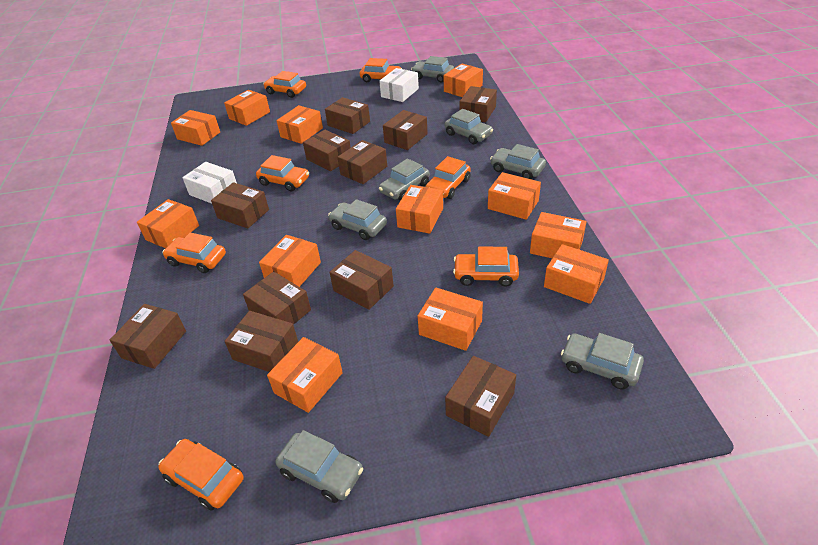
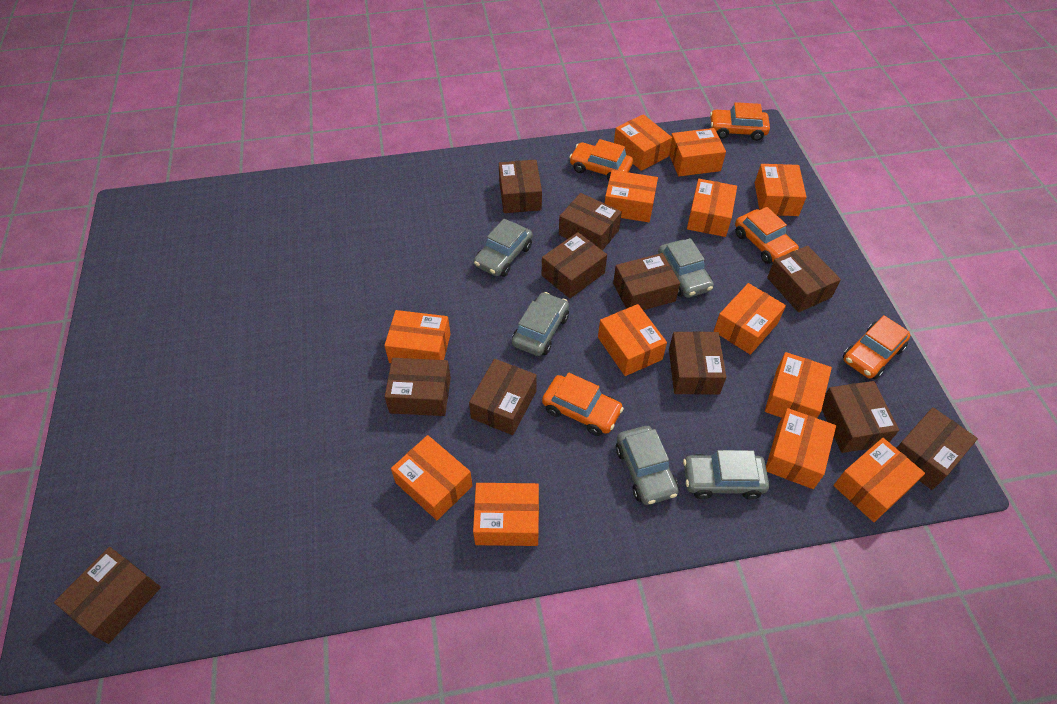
grey car: [276,430,363,503] [328,199,387,240] [379,158,430,201] [411,56,454,82] [445,109,493,144] [490,144,546,179] [561,333,644,389] = 7 -> [474,219,532,277] [512,292,569,356] [616,426,679,505] [658,238,714,298] [683,450,769,499] = 5
orange box: [137,199,199,248] [171,110,220,146] [224,90,270,126] [259,235,321,287] [267,337,343,413] [276,105,323,144] [396,185,443,234] [418,288,483,351] [443,64,483,97] [488,172,541,220] [530,212,586,258] [544,244,609,304] = 12 -> [384,310,451,363] [391,435,472,520] [473,483,539,546] [598,304,667,376] [605,170,658,222] [614,114,672,171] [669,128,726,176] [687,179,737,237] [714,283,786,355] [755,164,806,216] [765,352,832,418] [766,408,836,489] [833,438,925,522] = 13
orange car: [158,439,244,511] [162,233,226,273] [256,155,309,191] [263,71,306,98] [360,58,402,82] [425,156,471,199] [453,246,519,287] = 7 -> [542,373,624,436] [569,139,633,181] [710,102,770,141] [735,207,799,264] [843,315,910,379] = 5
white box: [182,162,237,204] [379,68,419,102] = 2 -> none = 0

